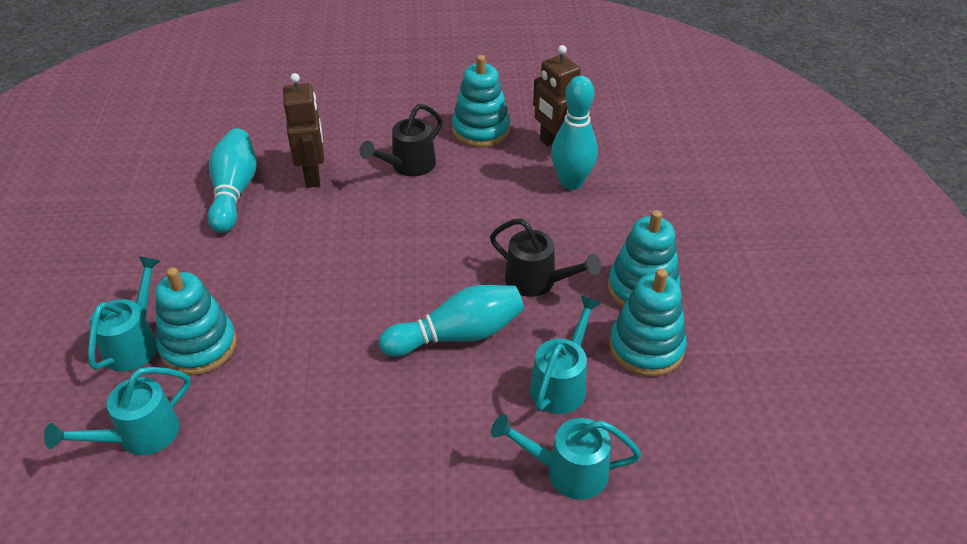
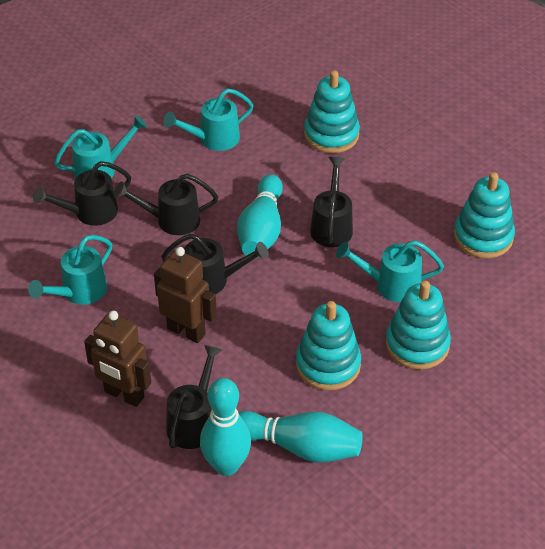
black watering can: [359,104,443,176] [490,219,601,297] = 2 -> [33,161,131,226] [114,174,218,235] [161,234,269,294] [166,345,222,449] [310,157,353,247] = 5

